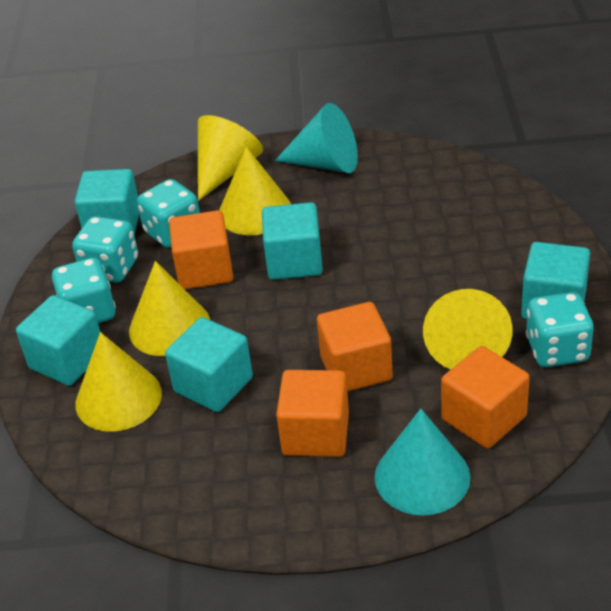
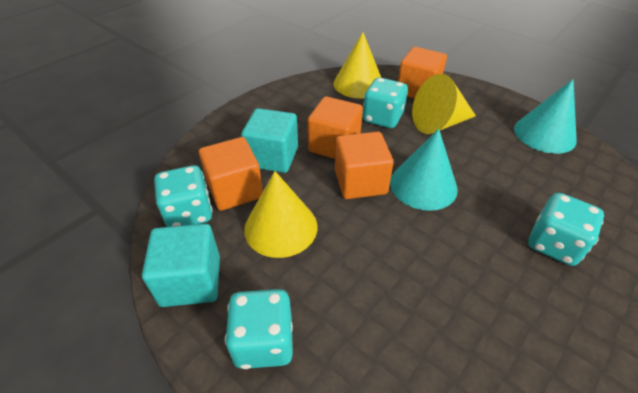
turquoise cube: [16,295,100,386] [75,169,139,236] [165,317,253,412] [262,202,323,280] [521,242,590,319] = 5 -> [142,224,220,307] [241,108,298,173] = 2
yellow cone: [75,332,162,432] [129,261,210,356] [198,115,263,201] [219,147,291,235] [423,289,513,369] = 5 -> [244,171,317,258] [334,32,381,98] [412,74,476,134] = 3

